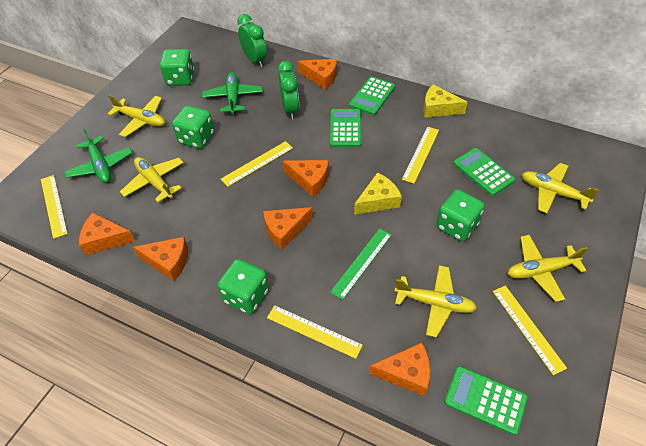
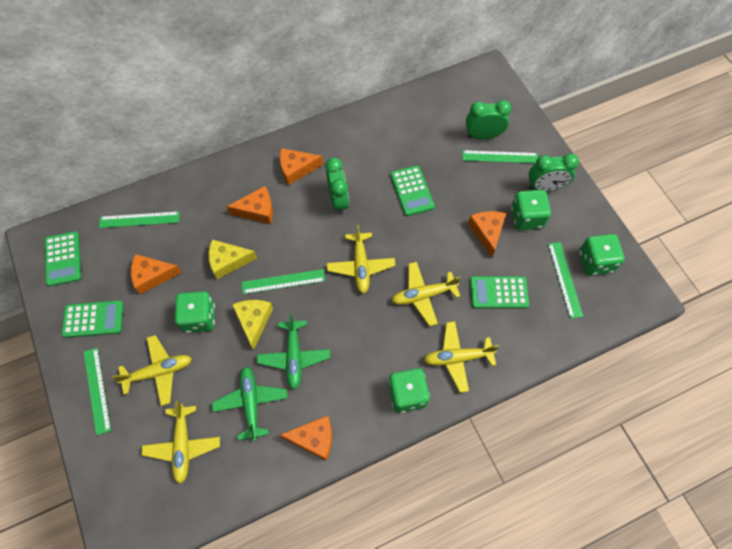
green clock: [237,14,267,67] [278,61,299,120] = 2 -> [325,158,349,215] [466,100,511,140] [529,154,579,192] = 3
green ruler: [330,228,392,300] = 1 -> [84,348,111,436] [99,211,180,228] [242,269,325,294] [462,150,538,163] [548,242,583,319] = 5
orange cheese: [79,213,135,255] [133,237,188,281] [263,207,313,250] [283,160,329,197] [298,59,337,90] [369,342,430,397] = 6 -> [131,254,182,295] [227,186,273,224] [280,148,323,185] [280,415,332,461] [468,211,506,258] = 5
yellow ruler: [41,175,68,239] [221,141,293,187] [267,305,363,359] [402,127,439,184] [492,286,567,375] = 5 -> none = 0

